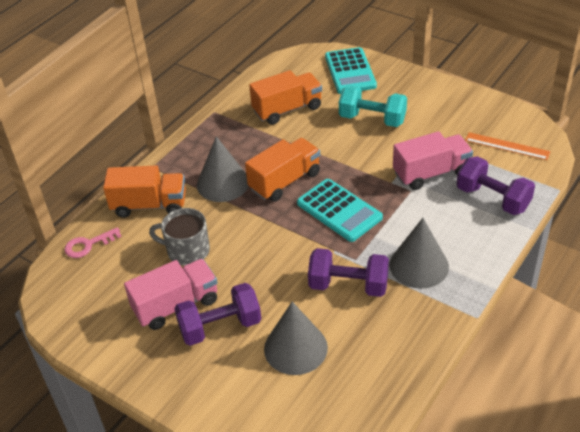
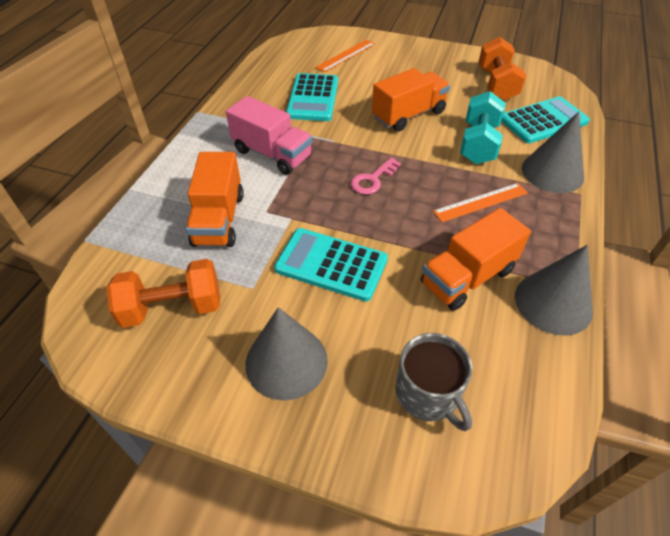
orange dumbbell: none = 0 -> [106,259,220,328] [479,37,526,101] = 2
orange ruler: [465,132,550,160] = 1 -> [315,40,375,72] [433,183,528,222] = 2
pink truck: [124,259,218,330] [393,131,473,190] = 2 -> [226,96,313,175] = 1
purple dumbbell: [174,283,261,346] [308,248,389,297] [457,156,535,215] = 3 -> none = 0
turquoise calculator: [297,179,383,242] [325,47,377,94] = 2 -> [274,228,388,301] [286,73,338,121] [501,96,590,143] = 3

